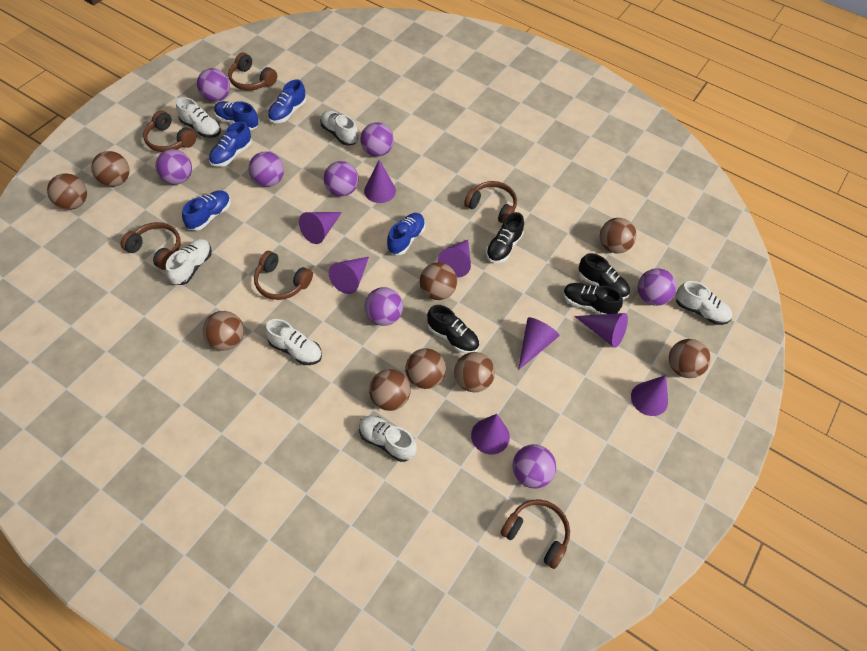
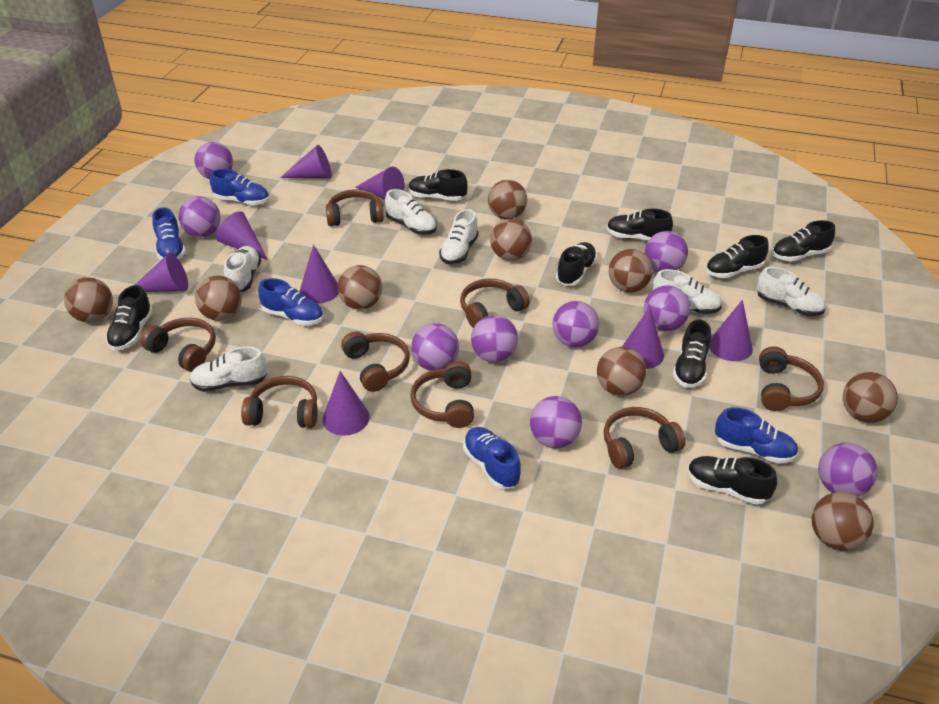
black shoe: [427,305,479,354] [486,212,524,263] [563,283,623,315] [579,253,630,300] = 4 -> [106,285,153,351] [409,169,468,201] [556,242,597,285] [607,209,673,240] [673,320,711,388] [688,456,777,505] [706,235,769,278] [772,220,835,262] = 8
brown headphones: [121,222,181,270] [143,110,197,152] [228,53,277,90] [254,251,313,300] [464,181,517,223] [500,499,570,569] = 6 -> [141,318,216,372] [241,376,318,428] [326,189,384,226] [341,331,410,392] [410,361,474,428] [460,279,530,328] [604,407,685,469] [759,346,824,411] = 8
purple ball: [155,149,192,185] [197,68,230,102] [249,152,284,187] [324,161,358,196] [360,122,394,157] [364,287,403,326] [512,444,556,489] [638,268,676,306] = 8 -> [179,197,221,237] [195,142,233,179] [411,323,459,371] [471,315,518,363] [530,396,582,448] [552,301,599,347] [644,286,690,331] [645,231,688,272] [818,443,878,497] = 9

